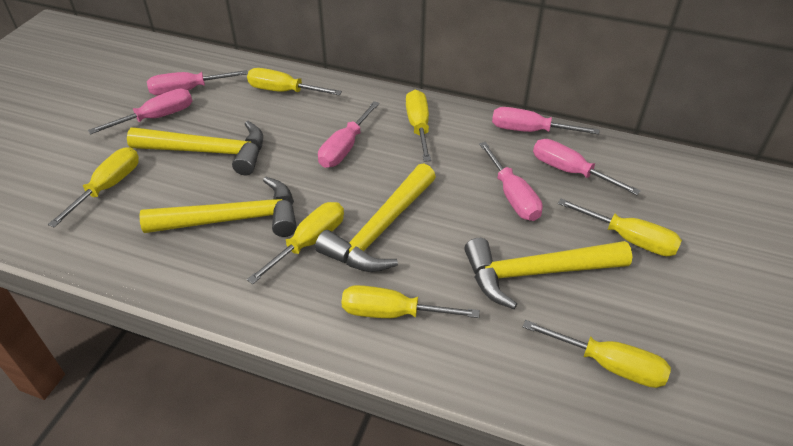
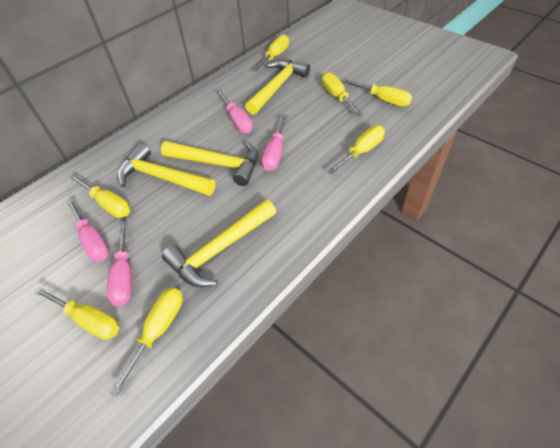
pink screwdriver: [88,89,192,134] [147,70,248,95] [318,101,380,168] [479,142,543,221] [492,107,600,134] [533,139,641,195] = 6 -> [66,199,109,262] [107,221,132,306] [217,90,253,133] [262,115,288,171] = 4

